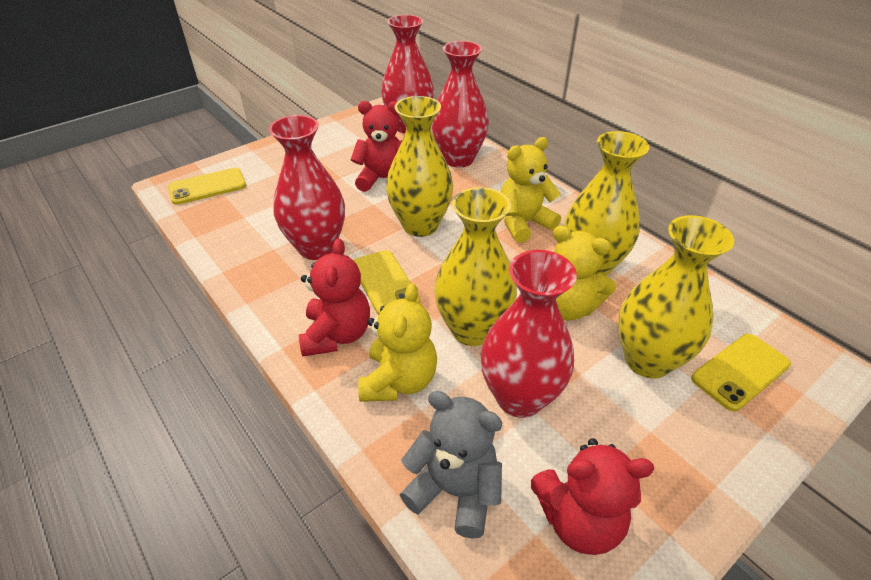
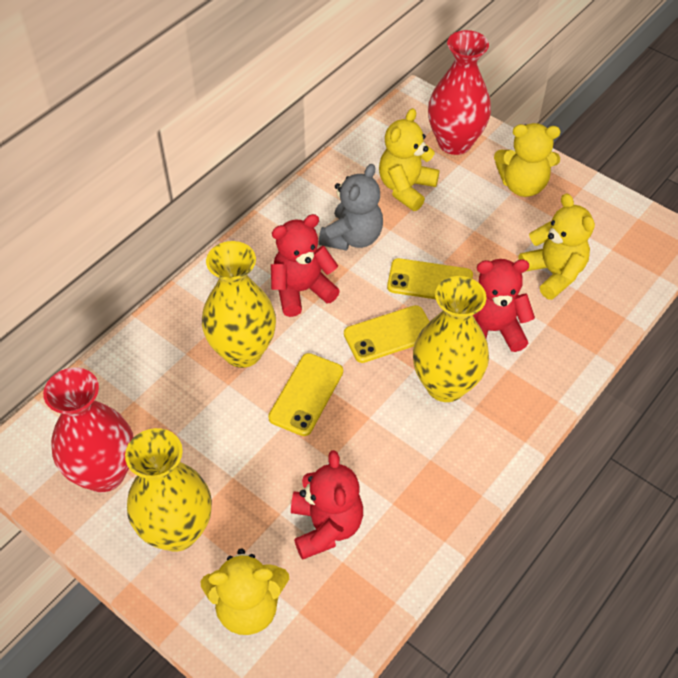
red vase: [269,115,345,260] [381,15,434,133] [432,41,489,168] [481,250,577,418] = 4 -> [43,368,133,492] [428,30,491,155] = 2
yellow teddy bear: [358,283,437,402] [500,137,561,243] [553,225,616,321] = 3 -> [201,548,289,635] [379,108,439,211] [494,123,560,197] [518,193,595,300] = 4
yellow vase: [386,96,453,237] [434,187,517,346] [564,131,650,276] [618,215,734,379] = 4 -> [125,428,212,552] [202,241,276,368] [413,276,489,402] = 3

